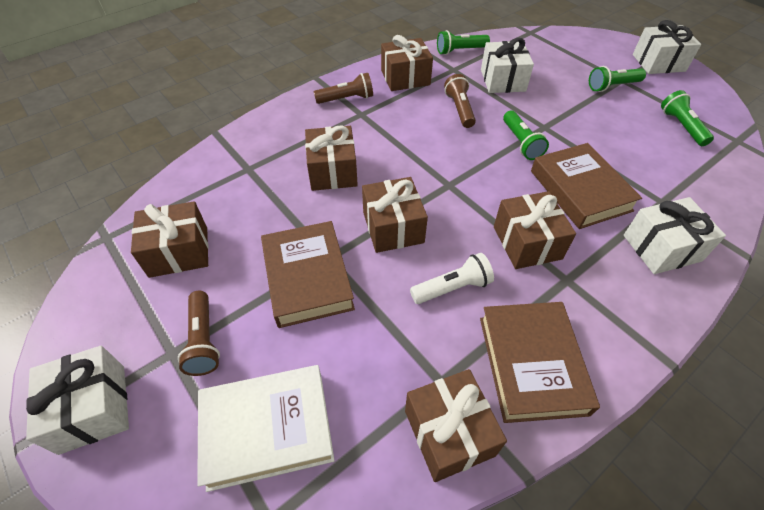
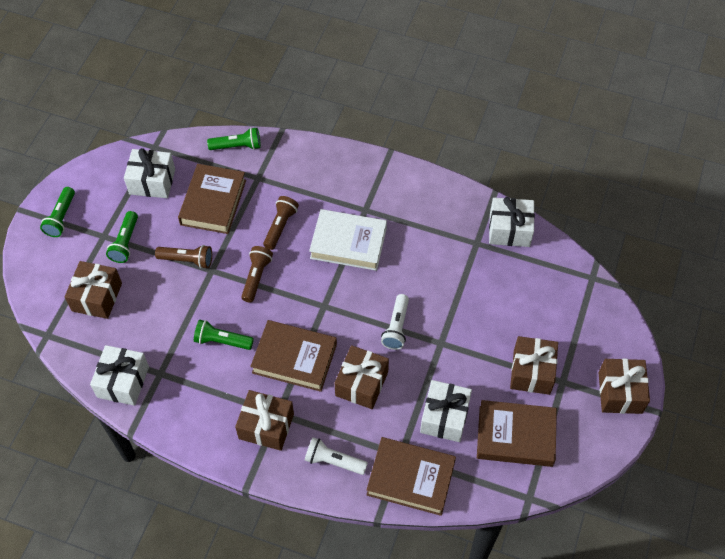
brown book: [261,221,355,328] [480,302,600,423] [531,143,642,229] = 3 -> [178,164,246,234] [250,320,337,392] [366,437,456,516] [477,400,557,467] = 4
brown gift: [131,201,208,278] [305,126,358,191] [362,177,428,253] [381,35,433,91] [405,369,507,482] [494,191,576,269] = 6 -> [65,261,122,319] [235,390,294,451] [335,345,389,409] [510,336,558,395] [599,359,650,414] = 5
white flashlight: [410,253,494,304] = 1 -> [305,437,368,475] [381,294,409,350] = 2

